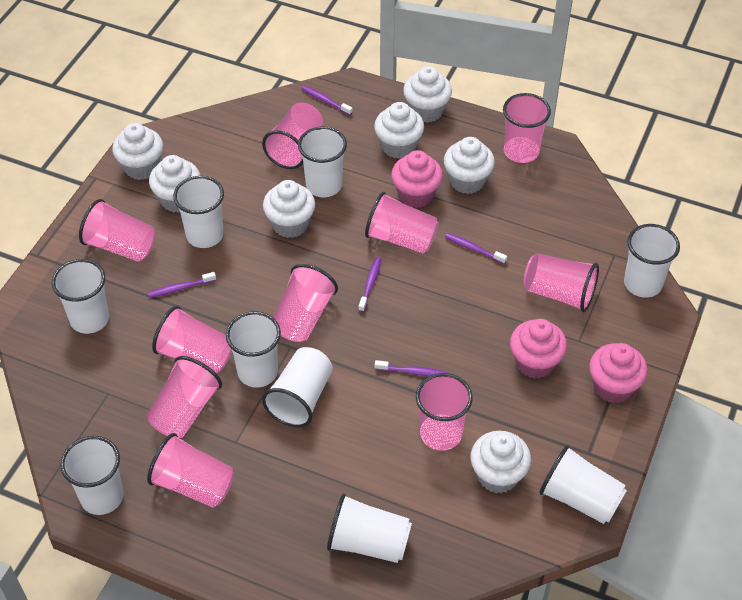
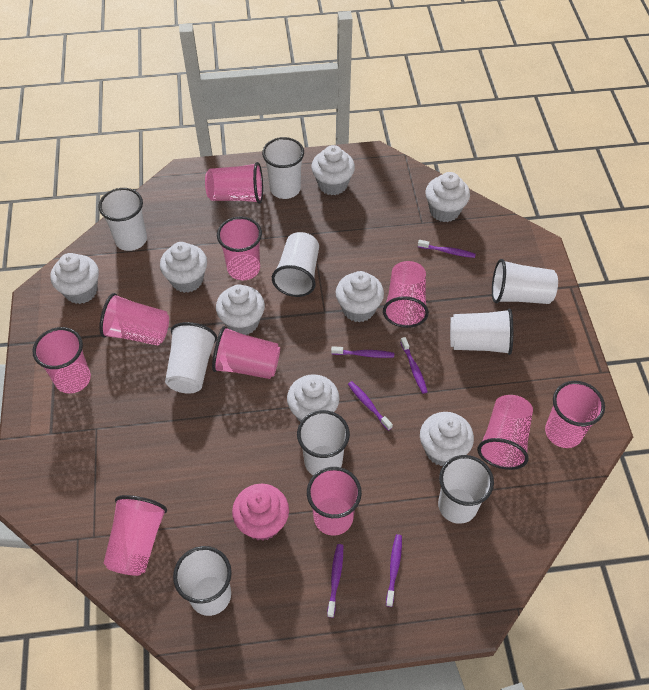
pink cupcake: [391,150,443,208] [510,319,567,379] [589,343,648,403] = 3 -> [232,484,289,541] = 1
purple toothbrush: [148,272,216,298] [301,86,353,115] [358,257,381,312] [375,360,447,376] [445,233,507,264] = 5 -> [327,544,343,618] [331,346,394,358] [348,381,393,431] [386,534,402,607] [400,337,428,394] [418,240,476,258] = 6
white cupcake: [112,123,163,180] [149,155,201,213] [263,180,315,238] [374,102,424,159] [403,66,452,123] [444,137,495,194] [470,431,531,493] = 7 -> [50,253,99,304] [160,242,207,293] [216,284,265,335] [287,374,339,422] [311,145,355,195] [336,271,384,322] [420,412,474,466] [425,172,470,222] = 8

